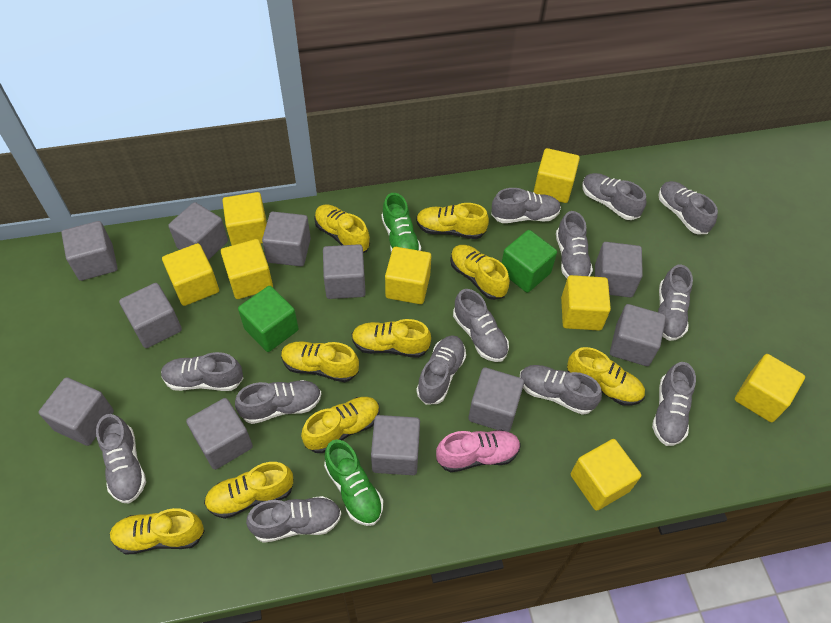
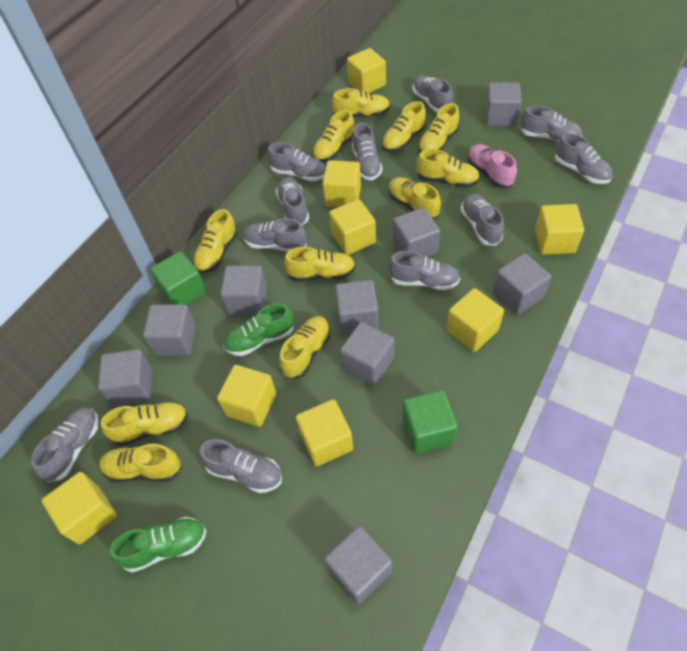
grey cube: [39,377,114,446] [61,221,118,281] [119,283,182,348] [168,202,228,260] [186,398,253,470] [262,212,311,266] [323,244,366,299] [371,415,420,475] [469,367,524,432] [595,242,643,297] [610,304,666,366] = 11 -> [98,349,152,406] [143,304,196,356] [220,266,267,315] [324,526,392,604] [335,280,379,334] [340,322,395,386] [393,208,440,257] [485,82,521,126] [493,253,551,315] = 9
grey shoe: [96,414,146,504] [161,352,244,391] [235,380,321,424] [246,496,341,543] [416,336,466,405] [453,289,509,362] [491,188,561,223] [520,365,602,415] [556,211,593,278] [582,173,646,220] [652,362,696,446] [658,181,718,234] [658,265,693,341] = 13 -> [31,407,99,482] [199,439,282,493] [243,218,307,252] [267,142,326,181] [276,177,309,225] [352,123,382,181] [388,251,460,290] [412,75,453,113] [461,193,504,246] [520,105,582,142] [555,133,613,184] = 11
yellow shoe: [110,508,204,554] [204,462,294,519] [281,341,359,382] [301,397,380,453] [314,204,370,253] [352,319,431,358] [416,203,489,239] [450,245,510,300] [567,347,645,406] = 9 -> [99,444,182,482] [101,401,188,446] [193,209,238,273] [279,316,330,379] [284,247,356,282] [312,110,354,162] [332,88,390,118] [382,101,426,152] [388,177,441,219] [416,149,480,187] [418,103,459,153] = 11

